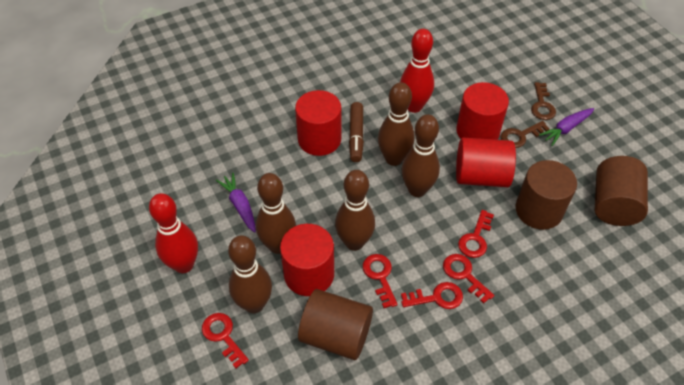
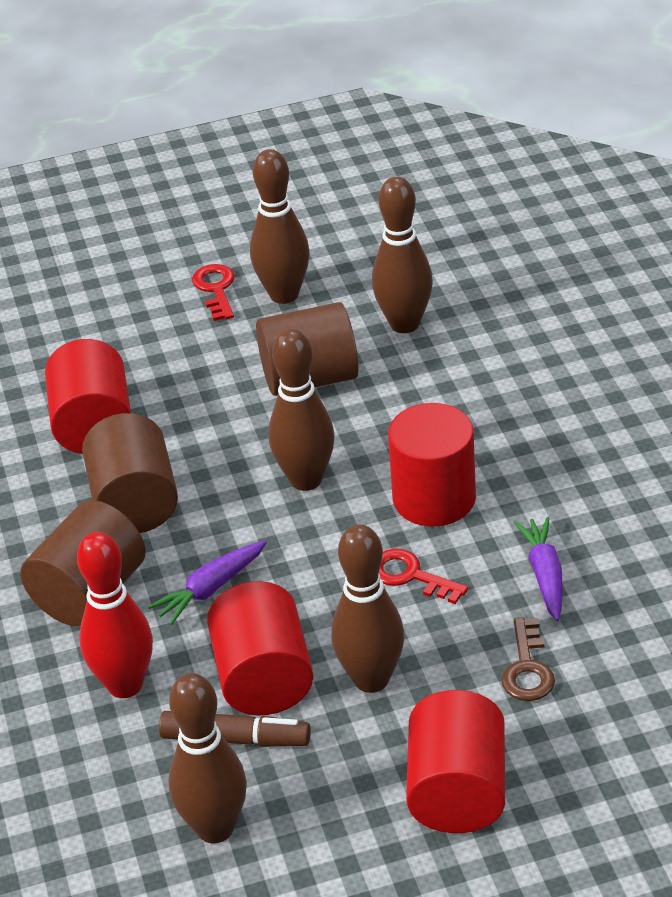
brown key: [501,121,550,148] [531,82,556,120] = 2 -> [502,618,555,701] = 1
red bowling pin: [149,193,198,273] [400,29,434,113] = 2 -> [77,532,153,698] = 1
red key: [202,313,249,368] [363,254,398,308] [401,282,463,309] [443,254,494,304] [458,210,494,258] = 5 -> [192,264,235,321] [379,548,468,604] = 2

